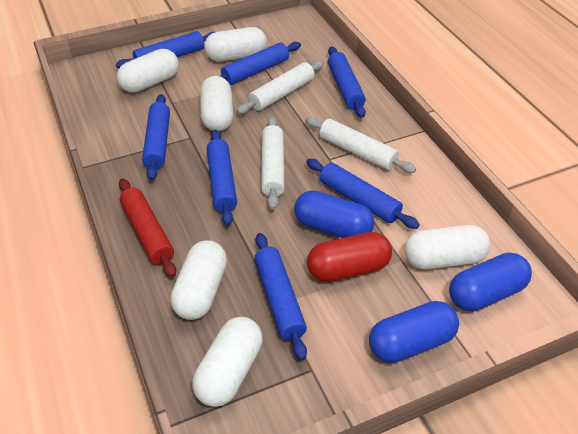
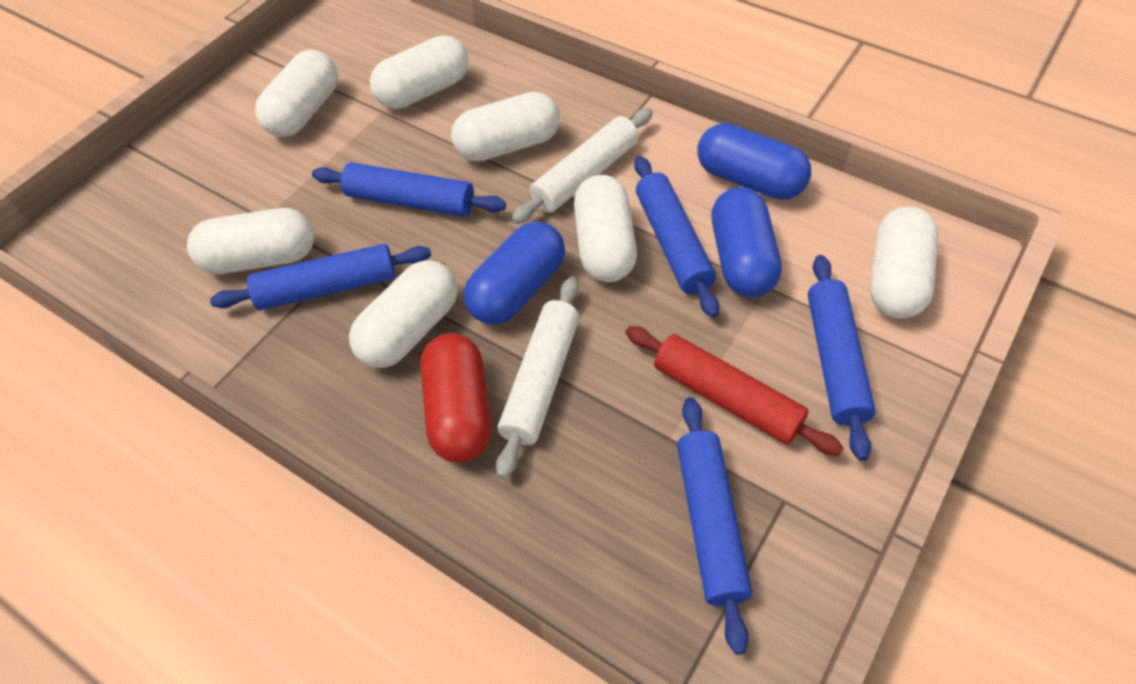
blue rolling pin: [116,31,215,68] [142,94,170,180] [207,130,237,226] [220,42,301,85] [255,233,307,360] [306,159,420,229] [327,47,366,118] = 7 -> [210,244,432,310] [312,163,506,217] [635,156,720,318] [677,397,752,654] [808,255,876,461] = 5
white capsule: [117,49,179,93] [170,240,227,320] [192,317,263,407] [200,76,233,131] [204,27,267,61] [404,225,490,270] = 6 -> [187,208,314,274] [255,49,338,137] [349,260,458,368] [370,35,469,109] [451,92,560,162] [574,175,637,282] [870,207,938,319] = 7
white rolling pin: [237,60,324,114] [261,116,285,210] [305,117,416,173] = 3 -> [496,276,579,479] [511,108,653,224] = 2

